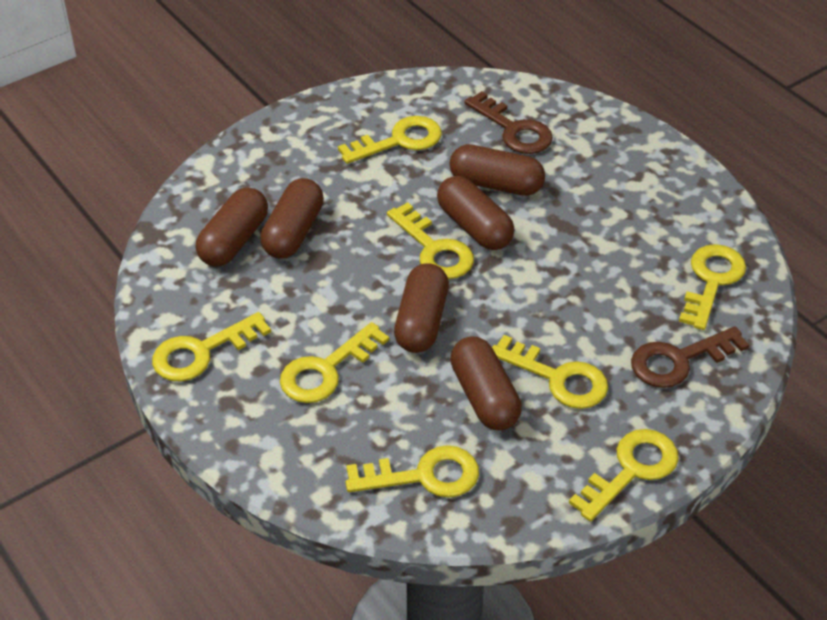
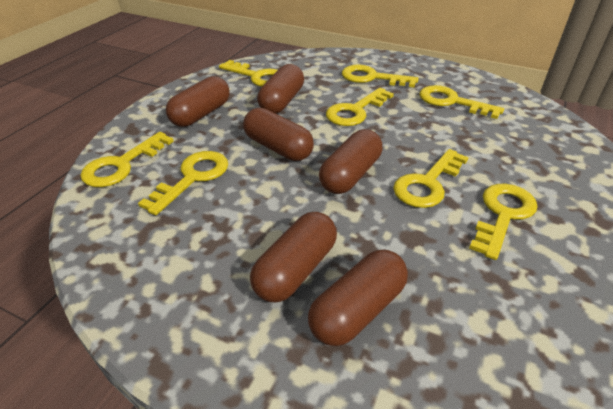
brown key: [464,91,553,154] [631,326,749,388] = 2 -> none = 0

